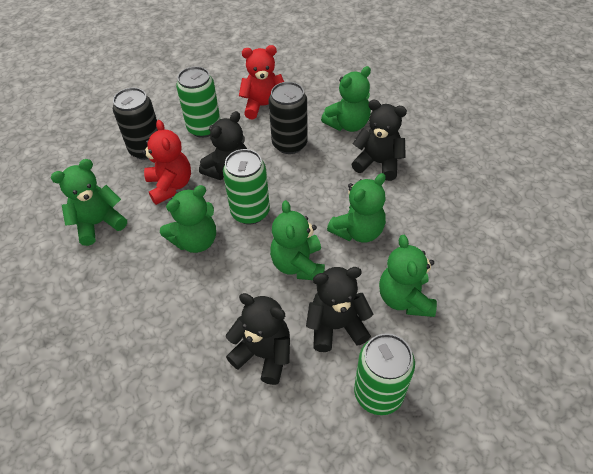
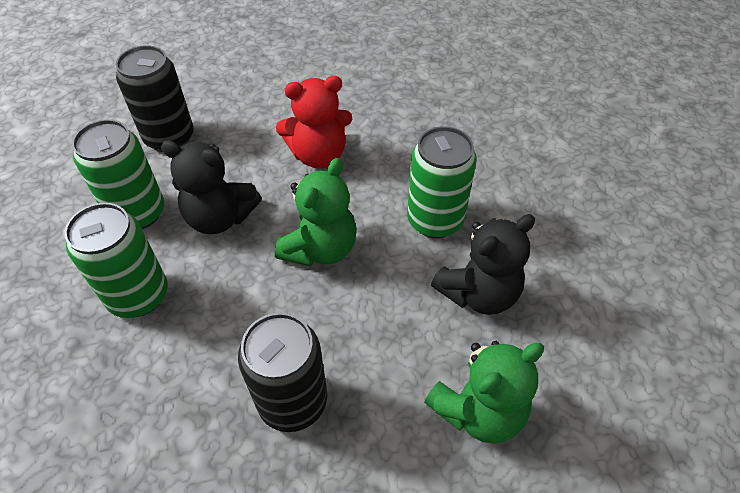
black teddy bear: [199,111,247,180] [226,293,290,385] [306,267,373,352] [352,99,407,181] = 4 -> [161,140,262,234] [431,214,535,315] = 2
green teddy bear: [51,159,127,246] [160,185,216,253] [270,200,325,280] [321,66,371,132] [327,173,386,242] [379,235,437,317] = 6 -> [275,158,357,267] [424,341,544,444] = 2
red teddy bear: [142,120,191,205] [239,45,284,119] = 2 -> [276,76,352,168] = 1

